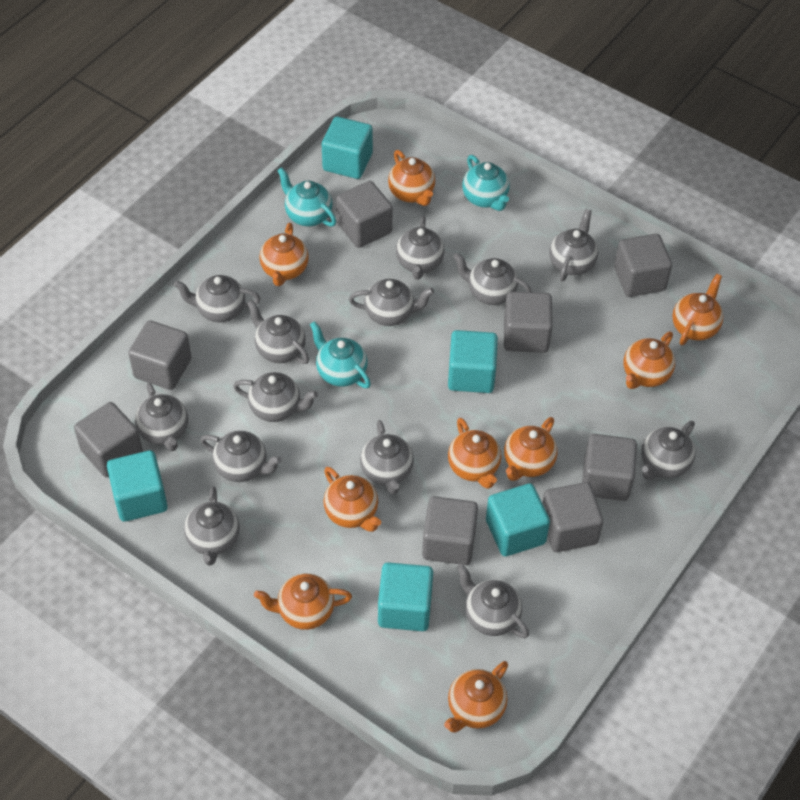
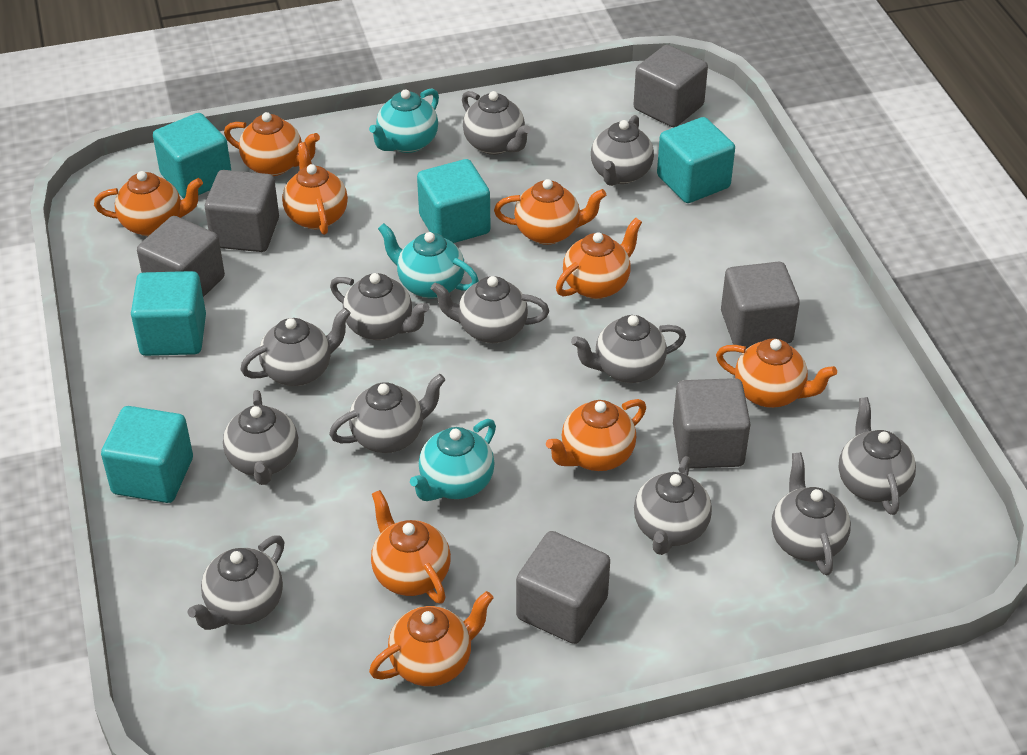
grey cube: [74,402,143,477] [128,320,191,390] [336,181,393,248] [422,496,478,565] [504,291,553,353] [542,482,603,552] [582,434,637,501] [614,234,672,297] = 8 -> [137,216,225,297] [205,170,279,252] [516,531,610,644] [634,45,708,127] [673,378,751,469] [721,262,800,349] = 6
grey teapot: [135,383,188,451] [174,275,260,323] [184,486,240,565] [200,430,282,482] [233,372,318,422] [247,300,309,364] [349,279,434,326] [360,420,414,494] [396,216,445,280] [453,253,531,305] [457,564,529,638] [549,209,598,281] [641,421,695,480] = 13 -> [188,535,285,630] [223,390,298,485] [240,308,351,386] [329,374,445,453] [330,273,429,340] [431,276,549,343] [462,91,531,155] [571,315,686,383] [591,115,654,186] [634,456,712,555] [771,452,851,575] [839,397,916,515] = 12

